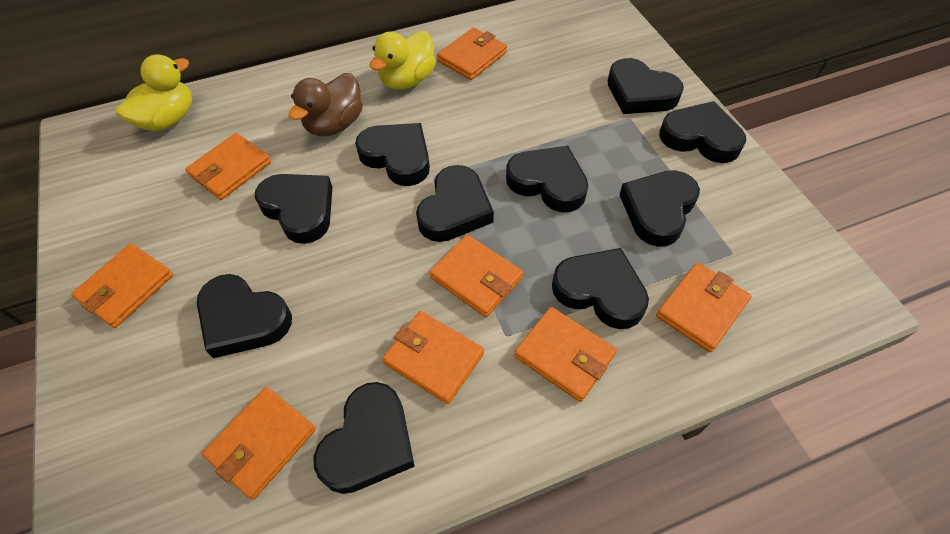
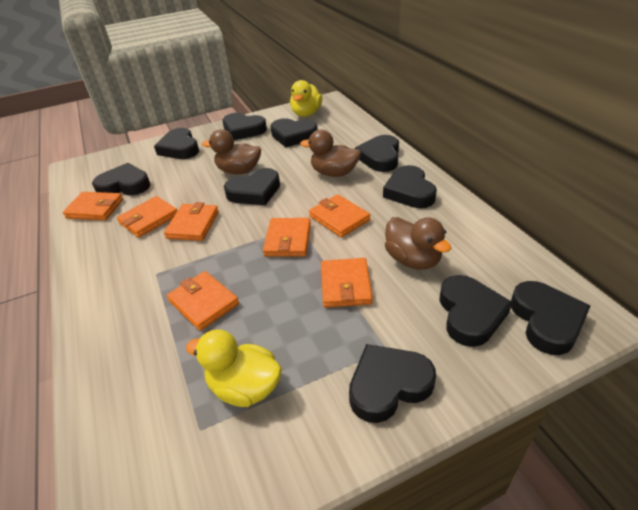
brown duck: [289,73,363,136] = 1 -> [202,129,261,174] [300,130,361,177] [385,217,451,270] = 3
orange wallet: [71,243,173,328] [185,133,271,200] [202,387,316,500] [382,311,484,404] [430,235,523,317] [437,27,507,80] [514,307,617,402] [656,262,752,352] = 8 -> [63,192,123,220] [117,196,177,237] [164,202,219,241] [167,271,239,331] [263,218,311,257] [309,194,370,237] [321,258,372,308] = 7

